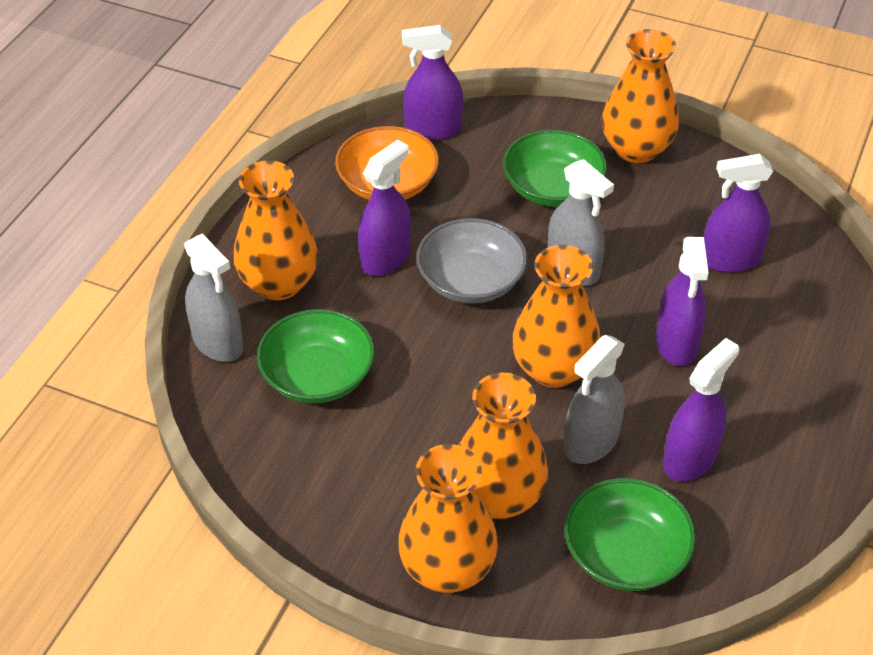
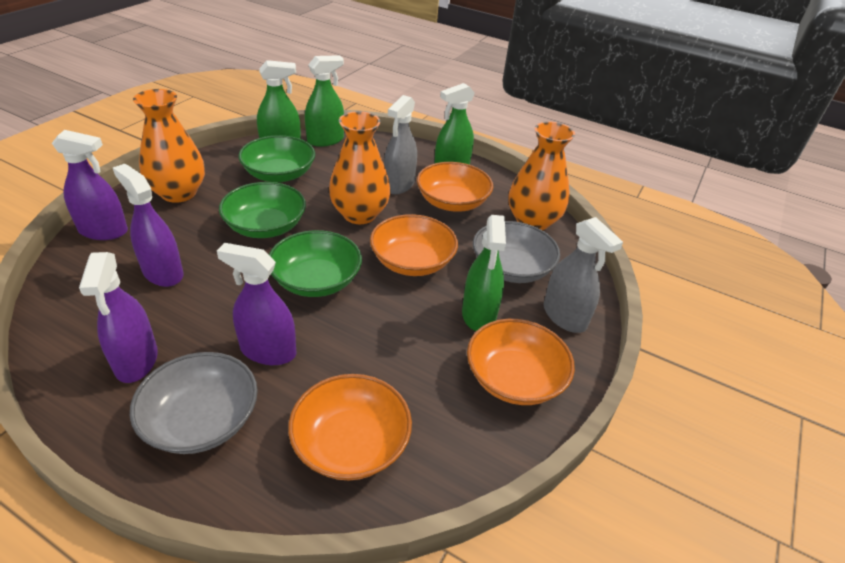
green spray bottle: none = 0 -> [257,60,301,139] [305,55,344,147] [434,83,475,165] [462,215,506,331] = 4
grey bowl: [416,218,527,304] = 1 -> [130,352,258,454] [473,221,560,283] = 2
grey spray bottle: [184,233,243,362] [548,159,614,286] [564,335,625,464] = 3 -> [384,95,417,194] [544,217,623,333] = 2
orange bowl: [335,126,439,200] = 1 -> [288,374,412,480] [370,214,458,276] [417,162,493,212] [467,319,575,405] = 4
orange vase: [233,160,318,300] [398,444,498,593] [459,373,548,519] [512,245,601,388] [602,29,679,163] = 5 -> [133,89,205,203] [329,111,391,224] [509,121,575,230] = 3
purple spray bottle: [358,140,411,276] [402,25,463,140] [656,237,708,366] [663,338,739,482] [704,154,773,273] = 5 -> [52,130,128,240] [79,252,158,383] [113,164,184,287] [217,243,296,365] = 4

